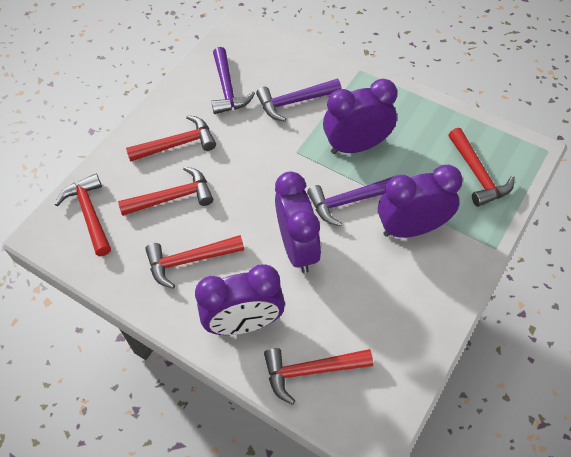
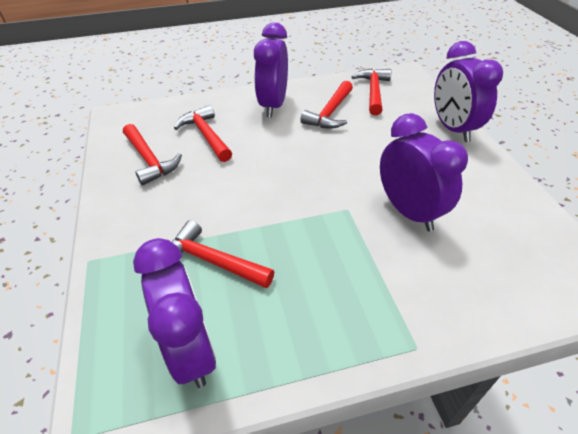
purple hammer: [211,47,255,114] [256,79,341,121] [307,175,397,226] = 3 -> none = 0
red hammer: [55,173,111,256] [118,166,213,216] [126,115,216,162] [145,235,244,289] [264,348,373,405] [449,128,515,207] = 6 -> [123,124,182,185] [172,220,274,288] [174,105,232,162] [300,81,353,129] [352,68,391,115] = 5

